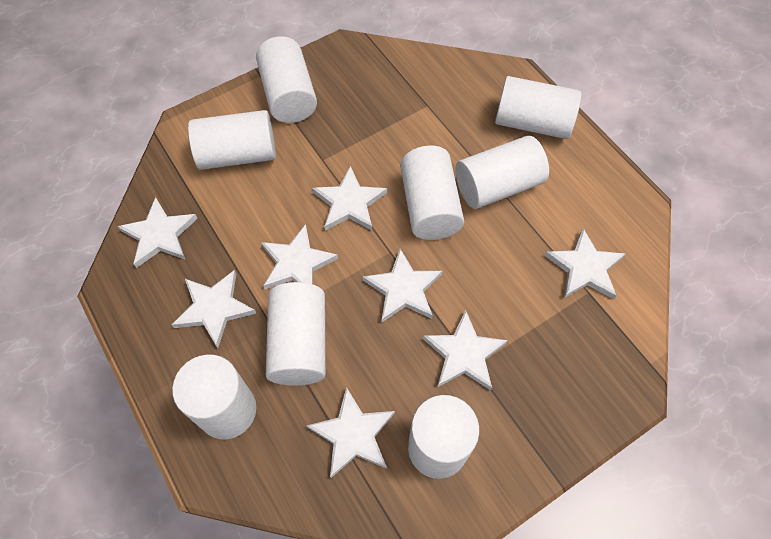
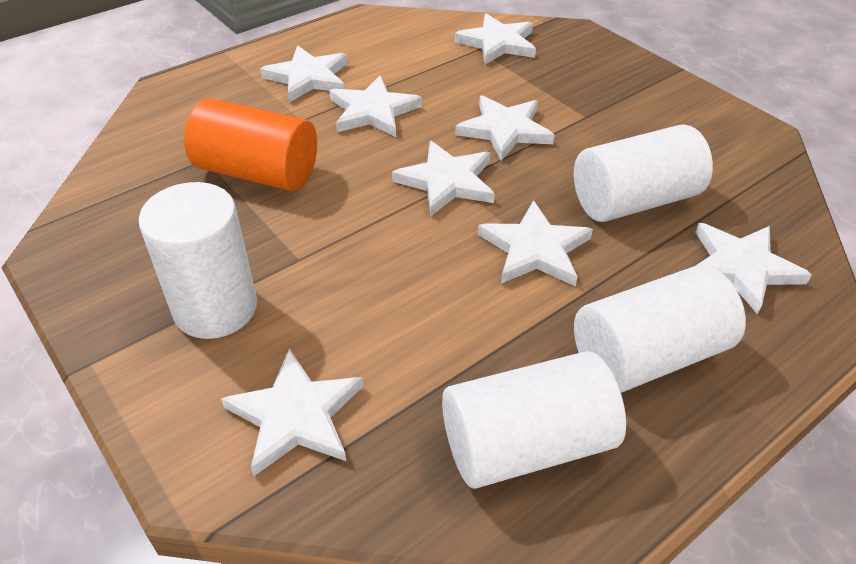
orange cylinder: none = 0 -> [184,98,317,191] = 1
white cylinder: [172,354,256,439] [188,110,276,170] [256,36,317,123] [266,282,326,386] [400,146,464,240] [408,395,479,479] [455,136,549,209] [495,76,582,139] = 8 -> [139,182,257,339] [442,351,626,489] [574,124,713,222] [574,265,746,393] = 4

